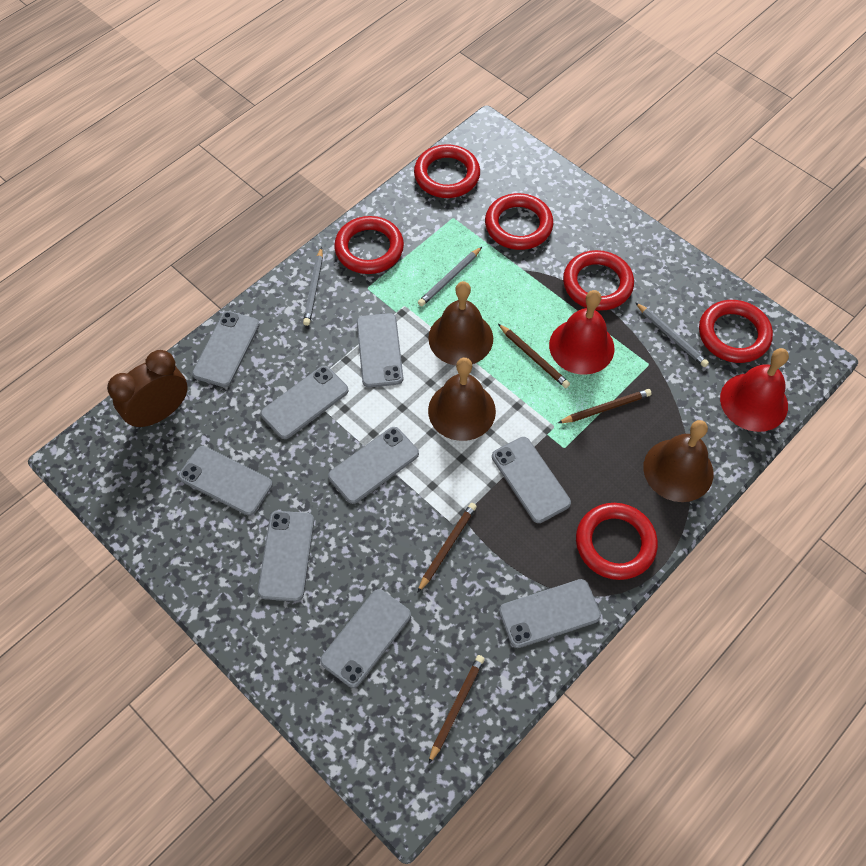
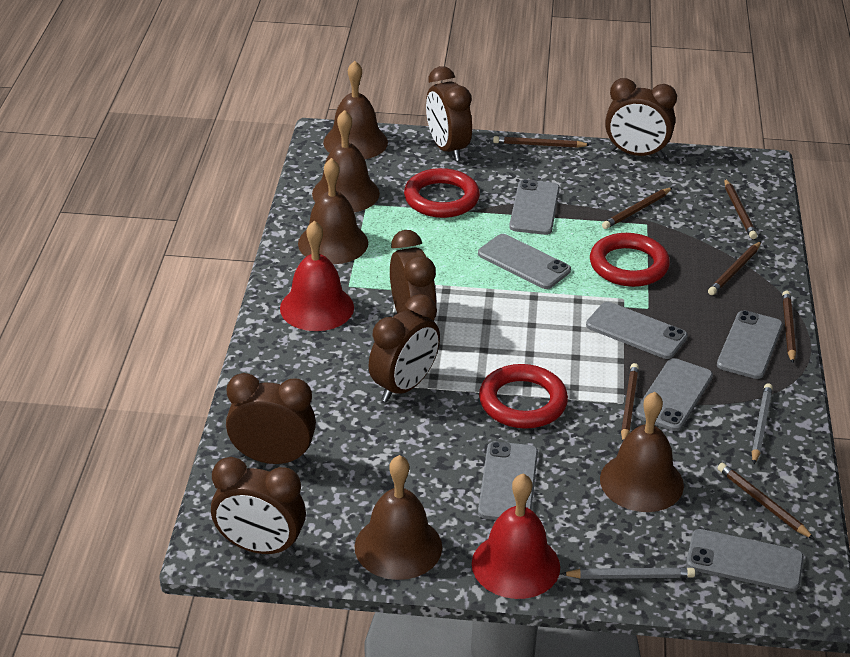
brown bell: [428,281,493,366] [428,358,496,441] [643,420,713,502] = 3 -> [298,158,368,264] [312,110,380,212] [323,61,388,159] [355,455,442,580] [600,392,684,512] = 5
brown clock: [107,350,188,429] = 1 -> [211,457,306,555] [226,373,316,464] [369,294,440,402] [390,230,437,321] [426,66,472,161] [605,78,677,158] = 6
brown pencil: [417,503,477,593] [428,655,485,764] [498,324,570,388] [558,389,652,423] = 4 -> [493,136,590,148] [602,187,673,229] [621,363,639,441] [708,241,761,295] [717,463,814,539] [724,178,757,239] [782,291,796,363] = 7
grey pencil: [303,247,323,326] [418,247,482,306] [635,302,709,367] = 3 -> [561,568,695,579] [752,384,773,464] = 2
grey phone: [179,446,273,516] [192,311,260,387] [258,511,314,602] [261,366,349,439] [320,589,411,688] [328,427,419,504] [357,313,403,388] [492,437,571,523] [499,579,601,648] = 9 -> [478,234,571,289] [478,441,538,520] [509,179,560,235] [586,302,688,359] [635,358,713,431] [686,529,804,592] [717,310,783,379] = 7
red ring: [334,216,404,274] [414,144,480,198] [485,193,553,250] [563,250,634,311] [576,503,658,580] [699,300,773,363] = 6 -> [404,168,480,218] [479,364,568,429] [590,233,670,287] = 3

